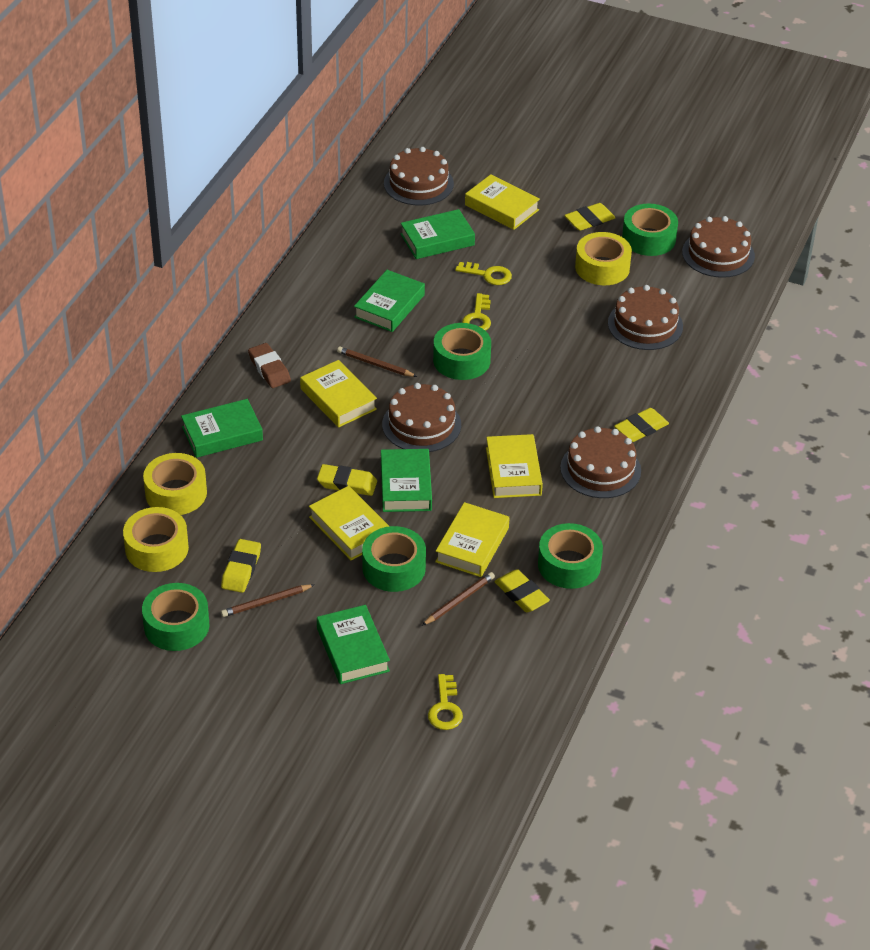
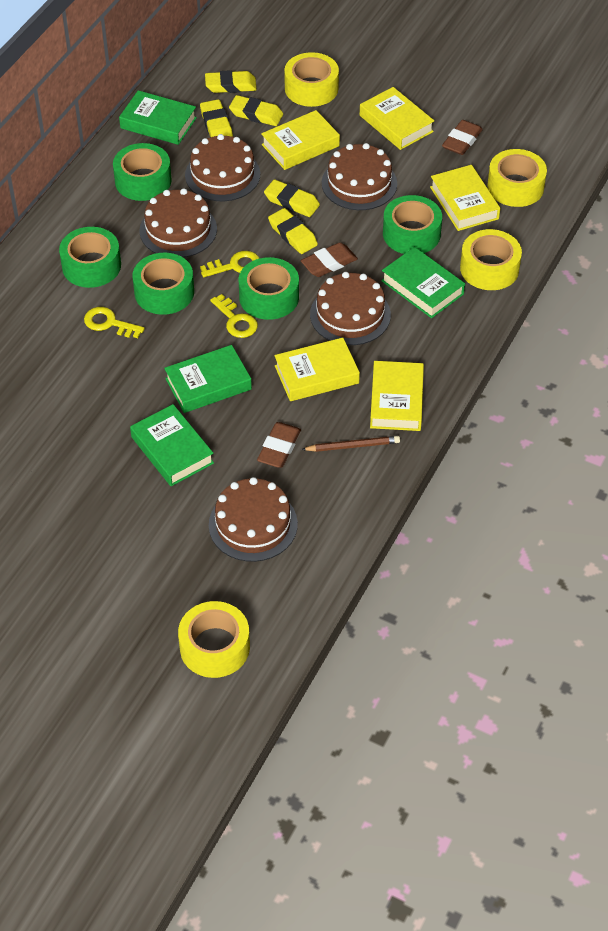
brown eraser: [248,343,291,388] = 1 -> [257,422,301,468] [301,242,358,277] [442,120,483,155] = 3
brown pencil: [221,584,315,617] [337,347,417,377] [422,572,495,626] = 3 -> [301,436,400,452] = 1
green book: [181,399,263,458] [317,605,390,684] [354,270,425,332] [381,449,432,512] [401,209,475,259] = 5 -> [119,90,197,145] [130,404,214,486] [164,345,252,413] [381,247,465,318] = 4
yellow tape: [123,507,189,572] [143,453,207,515] [575,232,632,285] = 3 -> [178,601,250,678] [284,52,339,107] [460,229,522,290] [487,149,547,207] = 4

